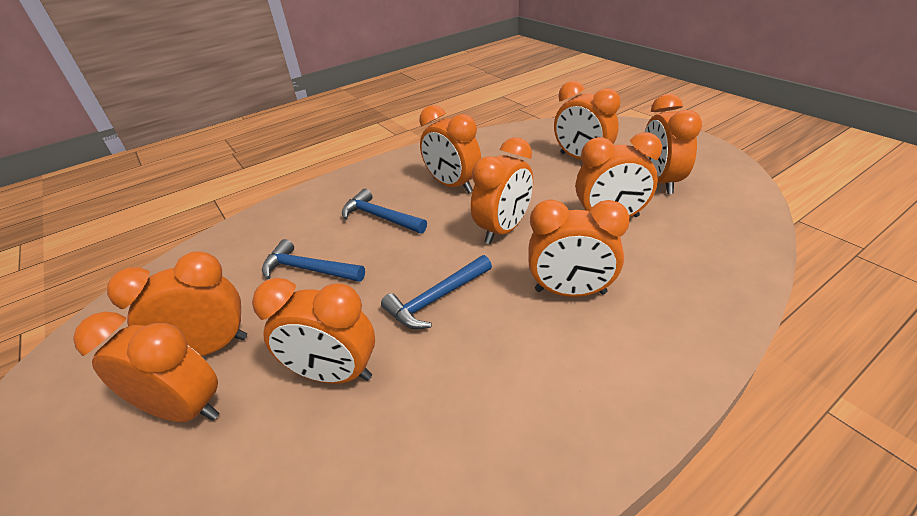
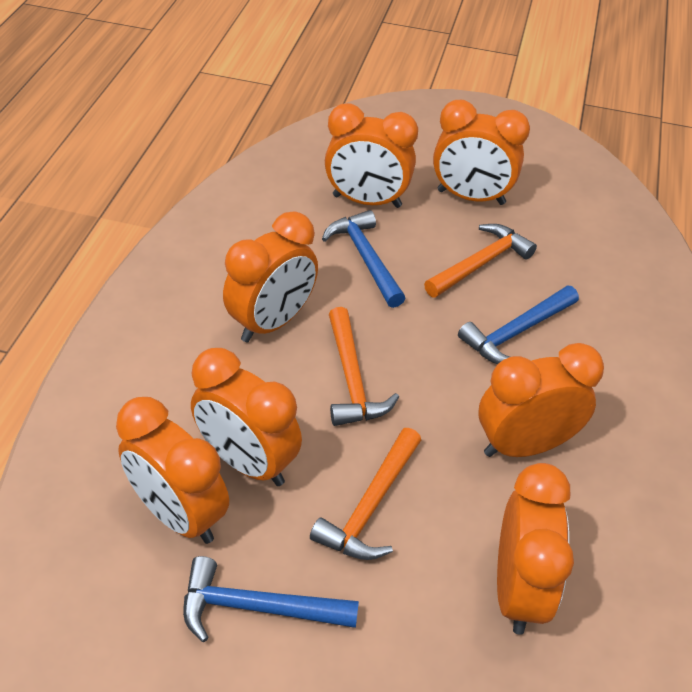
orange clock: [73,312,219,422] [107,251,247,356] [252,278,375,384] [419,105,481,193] [471,137,533,244] [528,199,630,297] [554,81,620,160] [576,132,662,217] [645,94,702,194] = 9 -> [116,397,229,544] [191,348,302,486] [223,211,318,342] [325,103,418,208] [433,100,530,205] [479,343,604,457] [497,463,574,635] = 7
orange hammer: none = 0 -> [310,428,421,560] [329,307,399,426] [424,224,537,298] = 3

